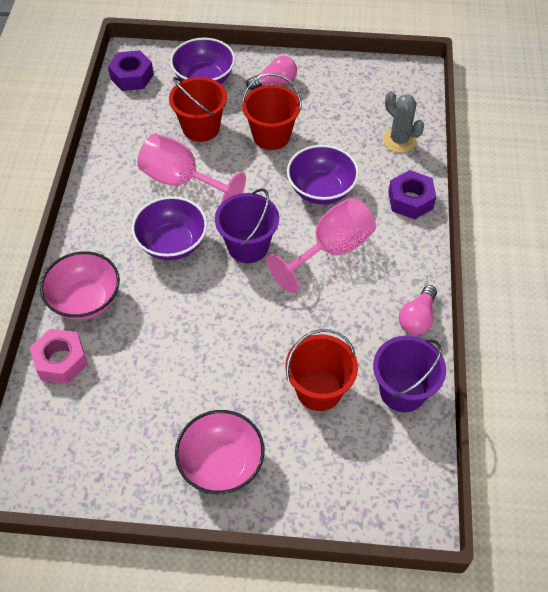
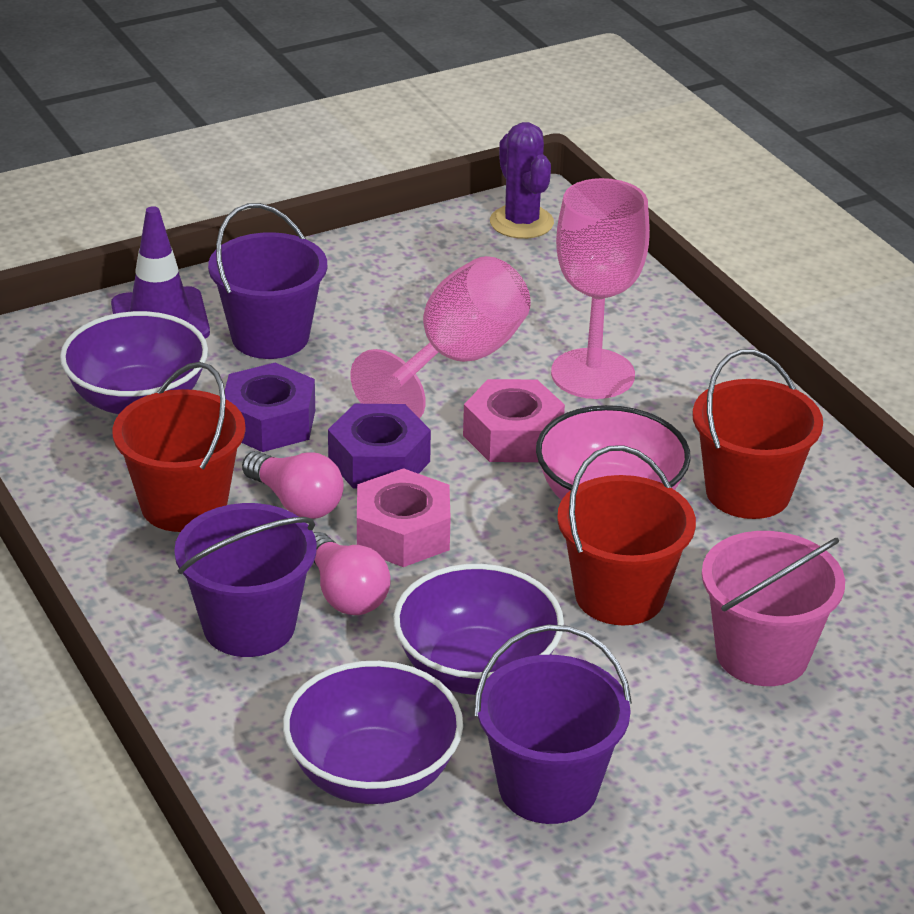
grey cactus: [383,91,424,153] = 1 -> none = 0
pink bowl: [40,251,120,320] [175,410,264,494] = 2 -> [536,405,691,500] = 1
pink bucket: none = 0 -> [701,531,845,686] = 1
pink nut: [30,329,88,384] = 1 -> [357,468,451,567] [463,379,565,462] = 2
purple bucket: [215,188,279,263] [373,336,446,412] = 2 -> [174,503,317,657] [208,203,327,359] [474,624,632,824] = 3
purple cactus: none = 0 -> [490,122,554,239] = 1
purple traffic cone: none = 0 -> [111,206,210,339] = 1

